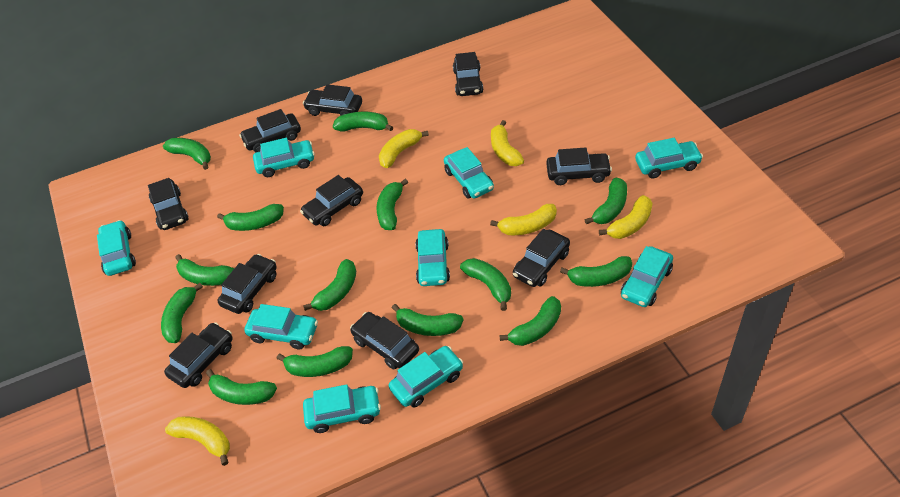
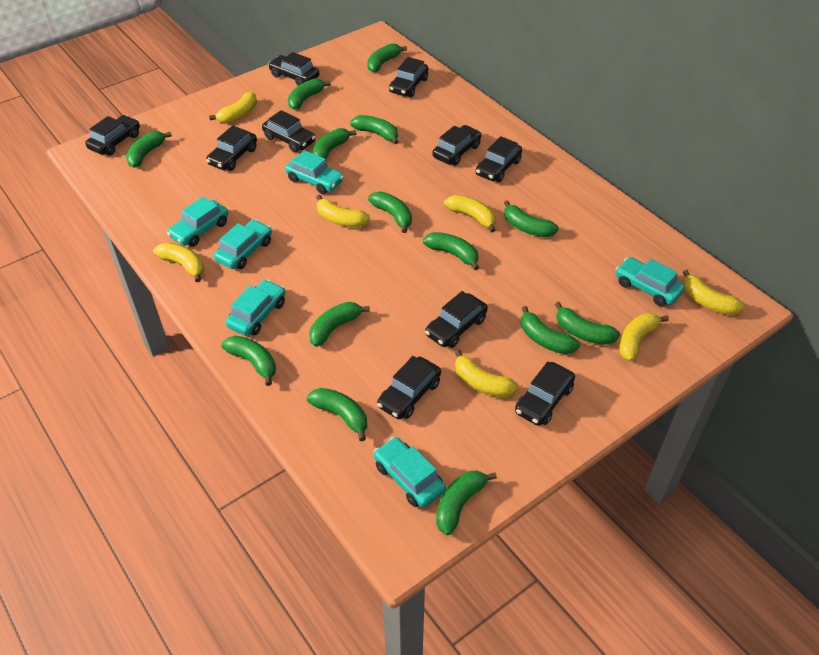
turquoise car: [97,220,136,276] [244,304,318,349] [253,138,315,177] [303,384,381,433] [389,346,463,408] [415,229,450,286] [444,147,494,199] [621,246,673,307] [635,138,703,179] = 9 -> [167,197,229,247] [214,220,272,269] [226,279,285,336] [285,150,344,194] [374,437,446,508] [615,257,685,306] = 6
yellow banana: [165,416,230,466] [379,129,429,168] [490,204,557,235] [491,120,524,166] [599,195,653,239] = 5 -> [153,243,204,282] [209,92,257,123] [316,195,370,227] [444,195,496,233] [455,349,519,398] [619,313,669,361] [683,270,745,315] = 7

